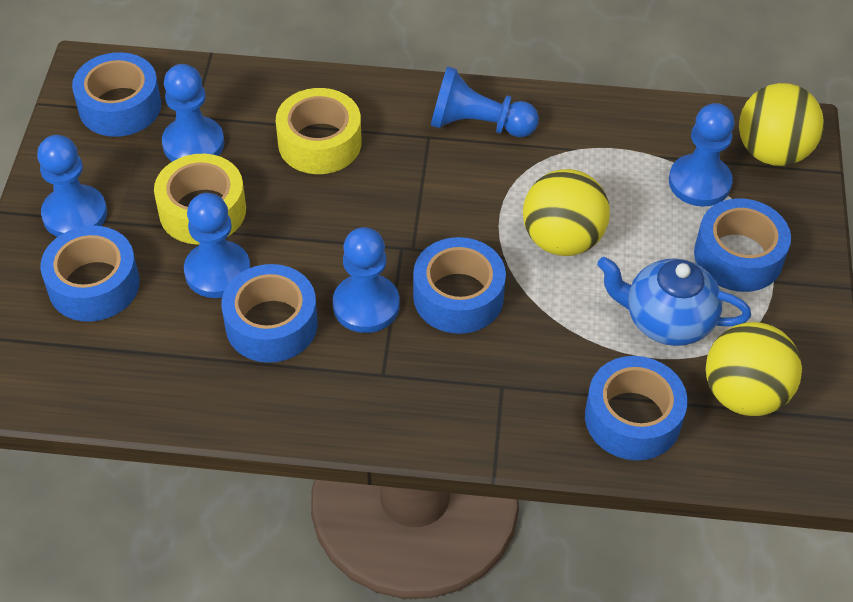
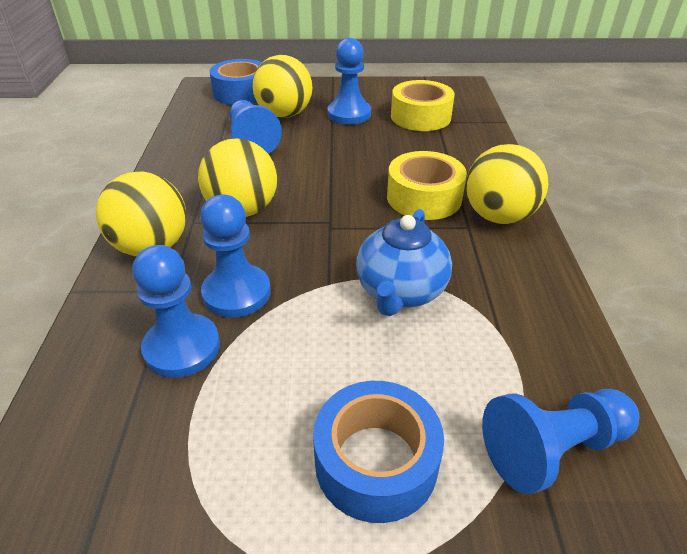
blue pawn: [37,135,107,237] [162,64,224,161] [184,193,251,298] [333,227,400,333] [431,66,539,137] [669,103,735,207] = 6 -> [132,245,220,378] [200,195,271,318] [229,100,282,154] [327,38,371,125] [482,389,639,494] = 5
blue tape: [40,226,140,322] [72,52,161,137] [222,264,318,363] [413,237,506,334] [585,356,687,460] [694,198,791,292] = 6 -> [209,59,262,105] [313,381,444,523] = 2
yellow ball: [523,169,610,256] [706,322,802,416] [739,83,824,166] = 3 -> [96,171,186,256] [198,138,277,217] [253,55,313,118] [466,144,548,224] = 4

